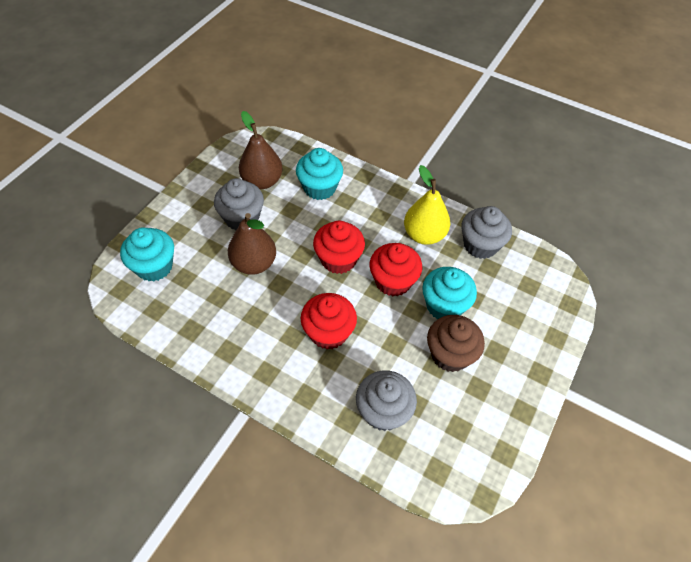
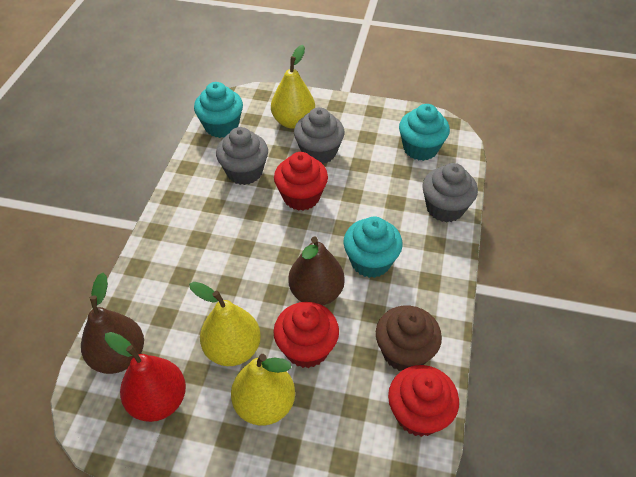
red pear: none = 0 -> [105,332,186,422] = 1
yellow pear: [404,165,450,245] = 1 -> [189,282,261,366] [231,354,295,426] [271,45,315,129] = 3

